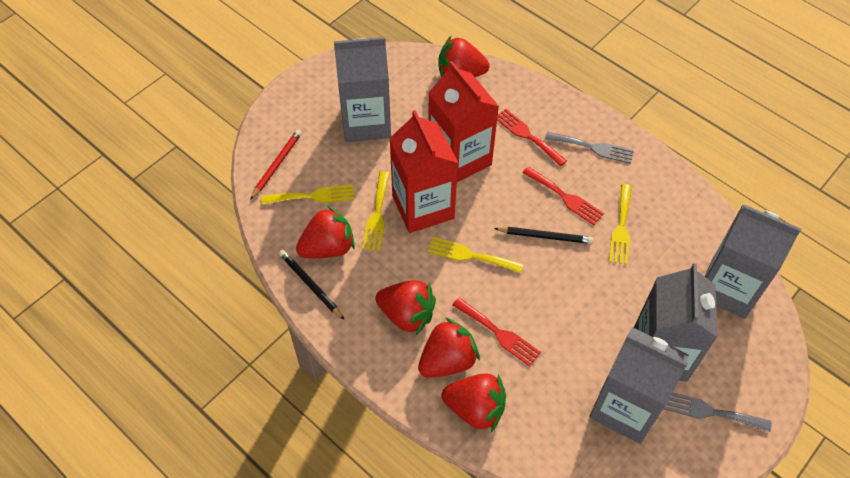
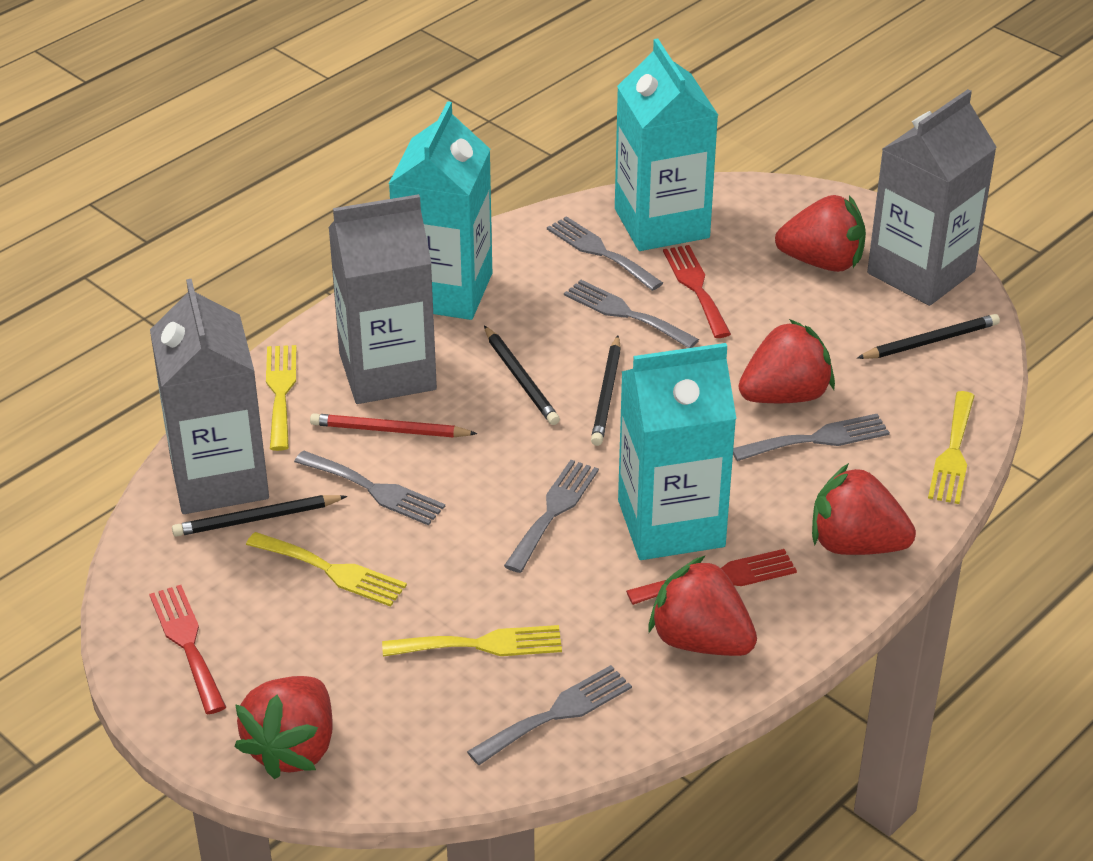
black pencil: [279,250,344,319] [494,227,593,244] = 2 -> [172,495,347,537] [484,326,560,425] [591,335,621,446] [857,314,1000,359] = 4
grey carton: [334,37,391,142] [589,327,689,444] [634,263,718,382] [705,205,801,319] = 4 -> [150,279,269,514] [328,194,437,404] [867,89,997,306] = 3
grey fork: [545,132,634,164] [664,392,771,432] = 2 -> [294,451,445,526] [467,665,632,765] [504,460,599,573] [547,216,663,291] [564,280,699,348] [733,414,890,461] = 6
red carton: [389,110,458,233] [428,61,499,182] = 2 -> none = 0
turquoise carton: none = 0 -> [389,101,492,320] [615,38,718,251] [618,343,737,560] = 3

